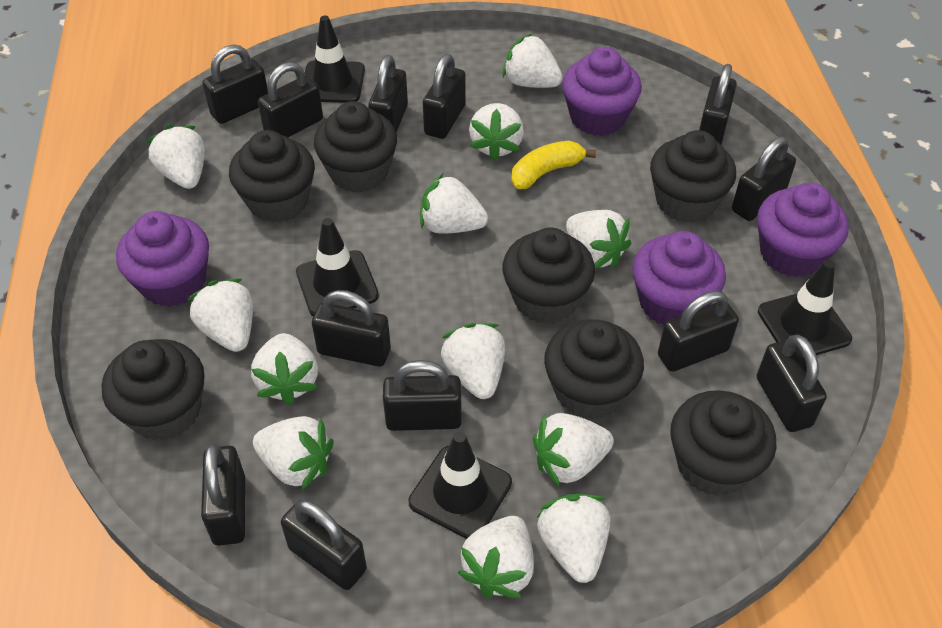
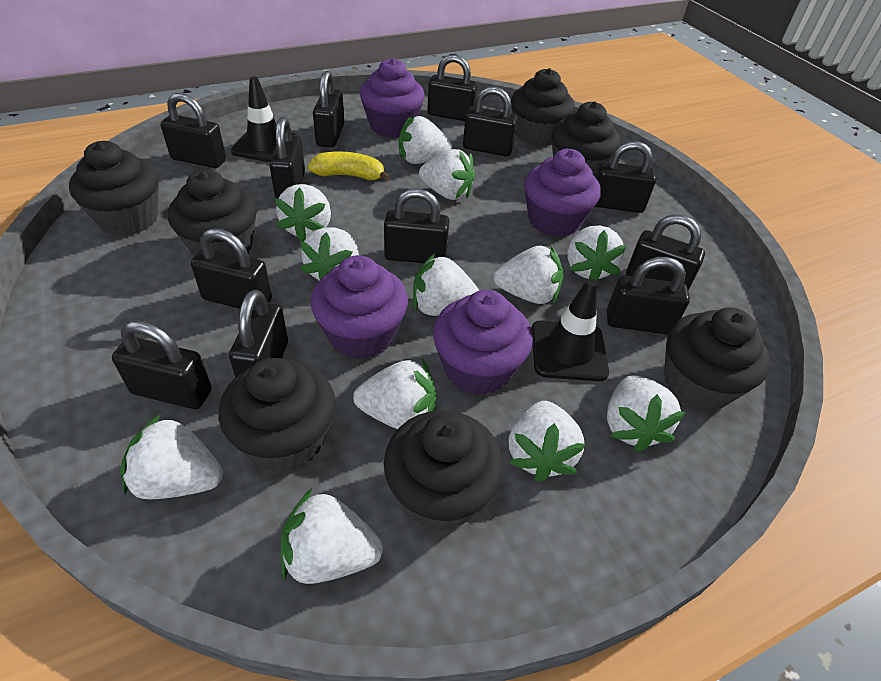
black traffic cone: [296,218,379,316] [305,16,365,103] [409,432,512,539] [758,260,852,358] = 4 -> [231,77,296,162] [531,279,609,381] = 2

